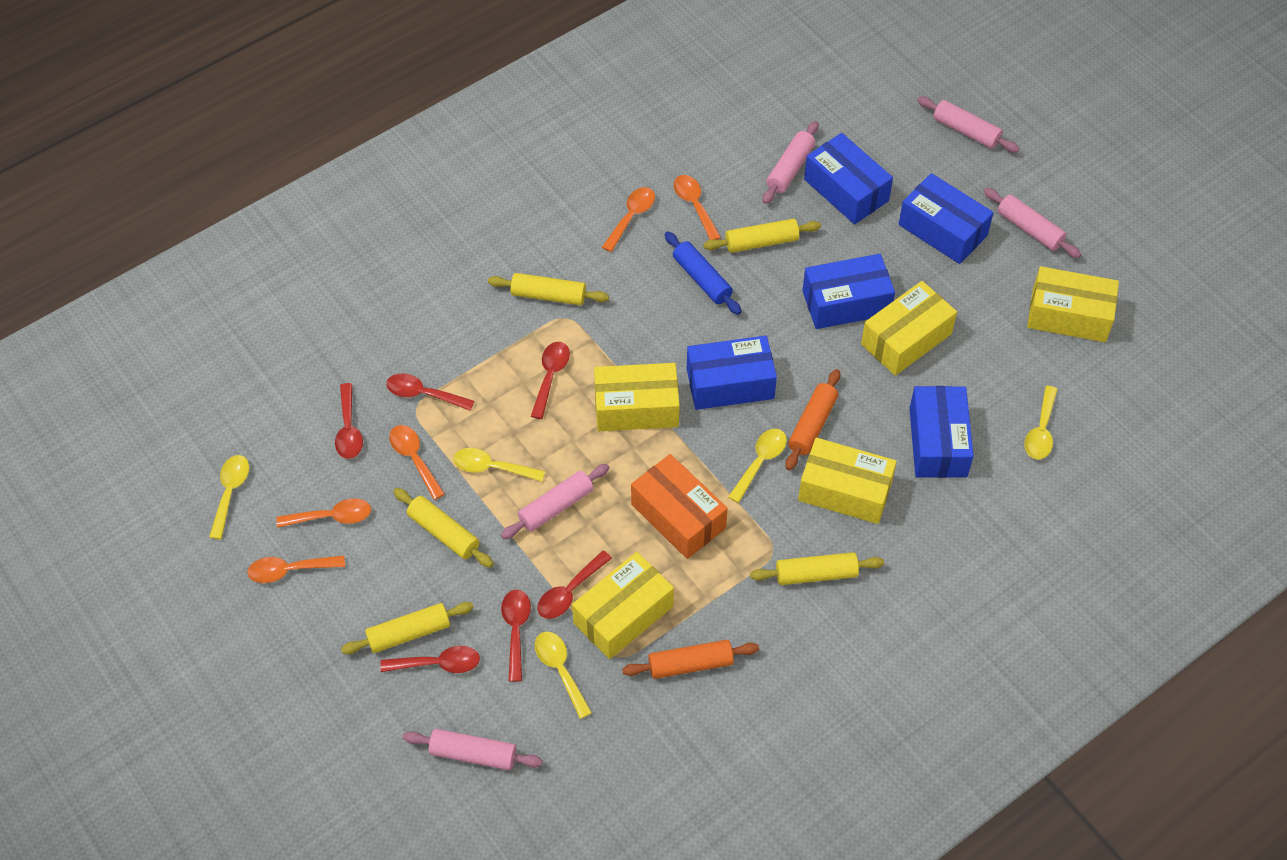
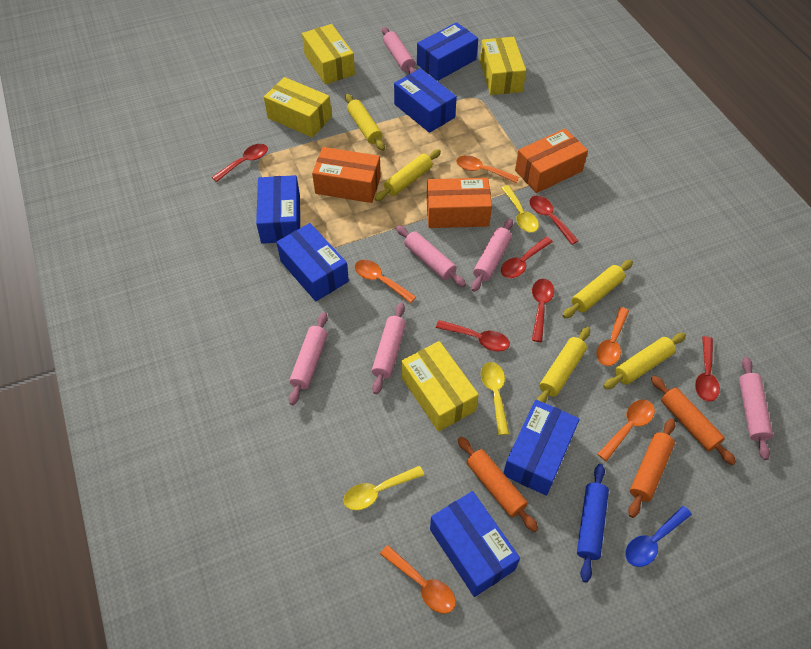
blue box: [687,336,777,410] [802,254,895,329] [804,133,893,224] [899,173,993,264] [909,386,974,478] = 5 -> [256,175,300,244] [276,223,349,301] [394,69,457,133] [417,22,478,81] [430,491,520,597] [503,400,580,496] = 6
blue spoon: none = 0 -> [625,506,692,567] = 1
orange box: [631,454,728,559] = 1 -> [312,147,381,203] [427,178,492,228] [515,129,588,193] = 3
orange rolling pin: [622,640,759,679] [786,369,840,470] = 2 -> [458,437,538,532] [628,419,675,518] [651,376,736,465] = 3
pink rolling pin: [403,729,543,770] [501,464,610,539] [763,121,819,204] [917,96,1020,152] [984,188,1081,258] = 5 -> [289,312,328,405] [372,303,406,394] [382,27,416,74] [396,225,466,287] [471,219,513,292] [739,357,773,460] = 6
yellow box: [572,552,674,659] [594,363,680,431] [798,438,897,524] [861,281,957,376] [1027,266,1119,342] = 5 -> [264,77,332,137] [302,24,355,85] [401,341,479,432] [480,37,526,95] = 4
yellow spoon: [209,455,249,539] [453,448,545,482] [535,632,592,719] [728,429,787,503] [1024,386,1058,460] = 5 -> [343,466,424,510] [481,362,509,435] [501,185,539,233] = 3

